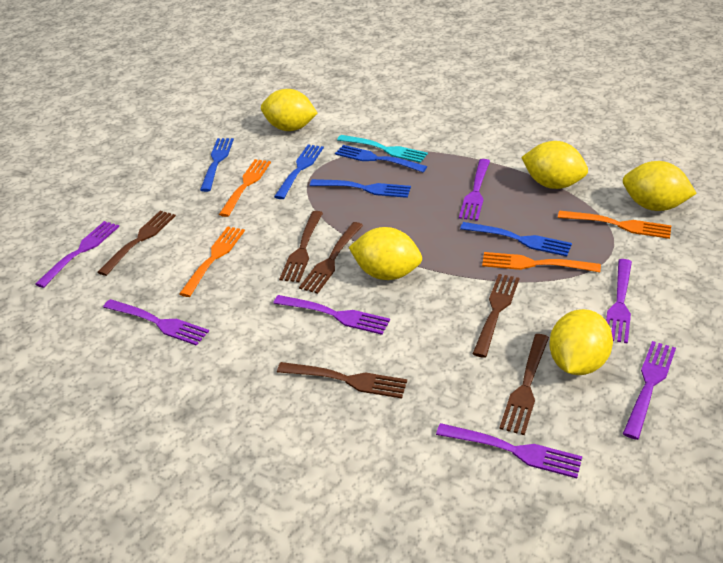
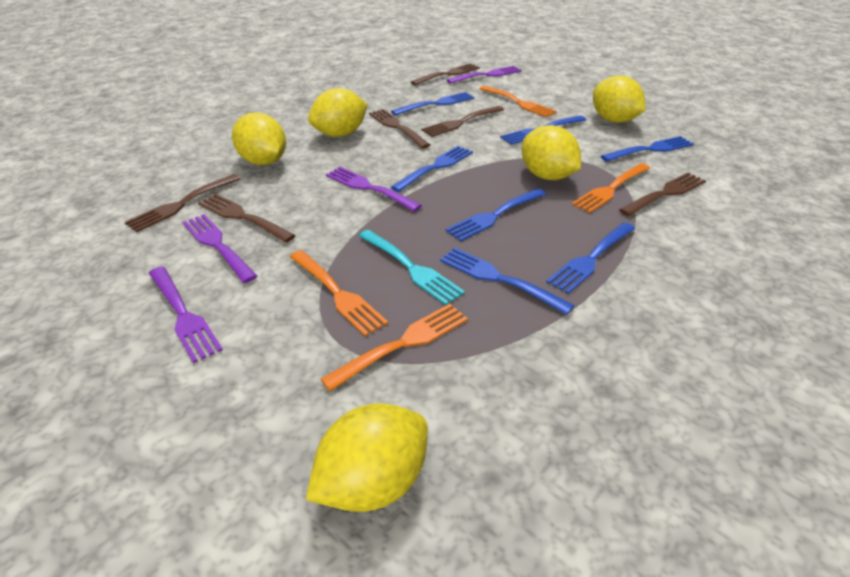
blue fork: [200,138,234,192] [274,145,324,199] [310,179,411,198] [335,145,427,172] [460,222,572,256] = 5 -> [391,92,474,116] [391,146,473,192] [440,247,575,315] [445,188,546,241] [500,116,586,145] [546,222,635,294] [601,136,694,162] = 7
purple fork: [35,221,119,288] [103,299,209,346] [273,295,390,335] [436,423,582,478] [459,159,490,221] [606,259,632,344] [623,341,676,440] = 7 -> [149,266,223,363] [182,214,257,283] [326,167,422,211] [447,66,522,84] = 4

